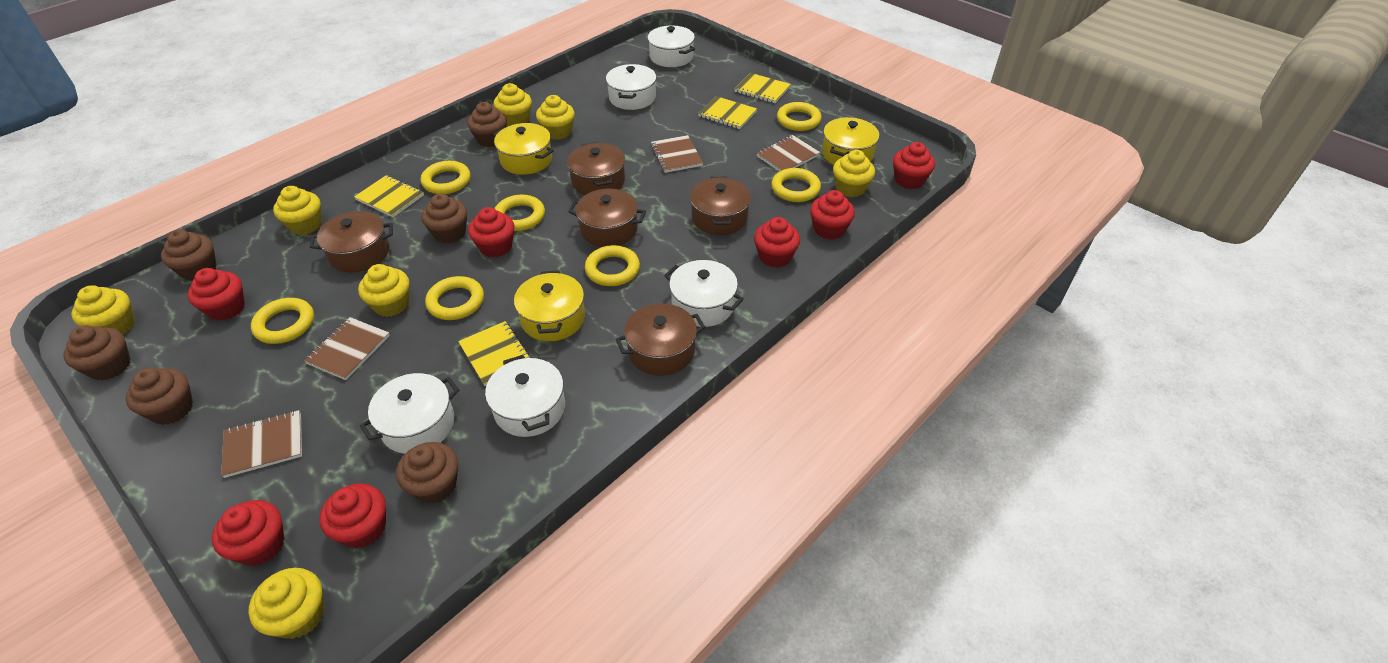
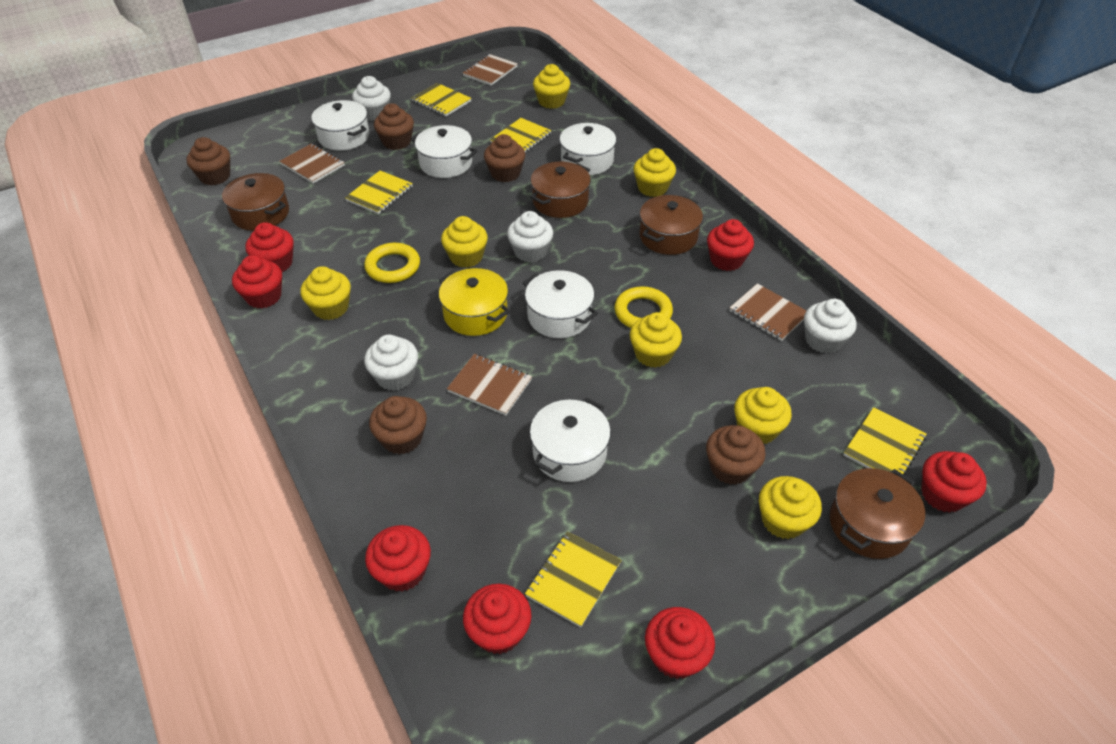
brown cupcake: [63,325,131,381] [126,368,193,425] [161,230,217,281] [396,442,458,504] [421,194,467,243] [467,102,507,147] = 6 -> [187,137,230,185] [369,396,427,454] [374,103,414,150] [484,134,525,182] [706,425,766,485] = 5
brown pot: [310,211,393,272] [567,142,625,195] [568,188,646,247] [615,303,705,376] [690,177,751,235] = 5 -> [222,173,289,231] [530,162,591,218] [639,195,703,255] [830,468,925,559] = 4
white cupcake: none = 0 -> [352,76,391,121] [364,335,418,391] [507,211,553,262] [804,299,856,353] = 4
yellow notebook: [354,175,424,217] [458,321,532,386] [698,96,757,129] [735,73,791,103] = 4 -> [345,170,413,214] [412,83,472,116] [490,118,552,152] [525,531,621,627] [844,407,927,475] = 5
yellow pot: [493,123,554,175] [514,270,585,341] [822,117,879,165] = 3 -> [439,268,510,336] = 1
yellow ring: [251,298,314,344] [421,161,471,194] [425,276,484,320] [494,195,545,231] [585,245,640,286] [772,168,821,202] [777,102,822,131] = 7 -> [364,243,420,283] [615,286,673,328] = 2

